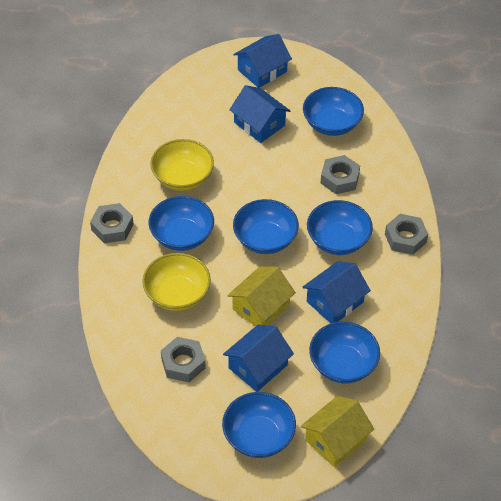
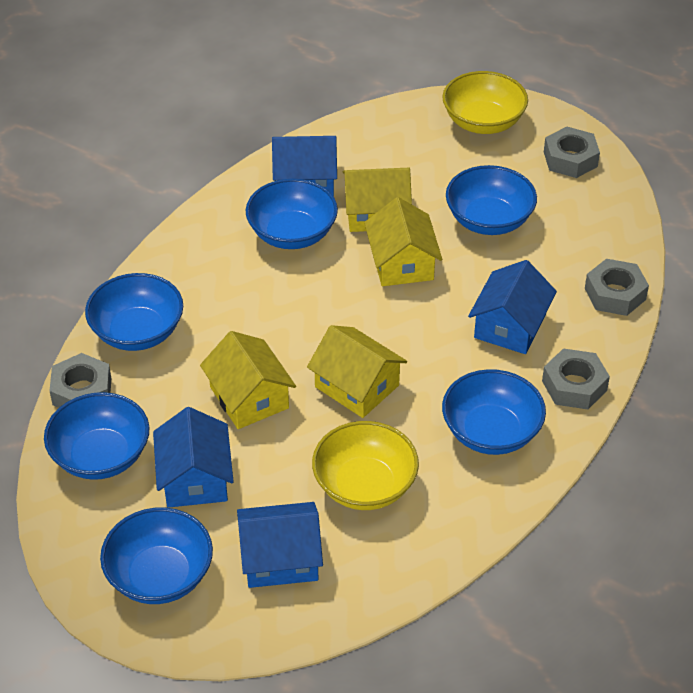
yellow house: [227,266,296,326] [301,396,374,467] = 2 -> [200,331,296,429] [307,325,407,418] [343,168,412,232] [364,197,442,286] = 4

